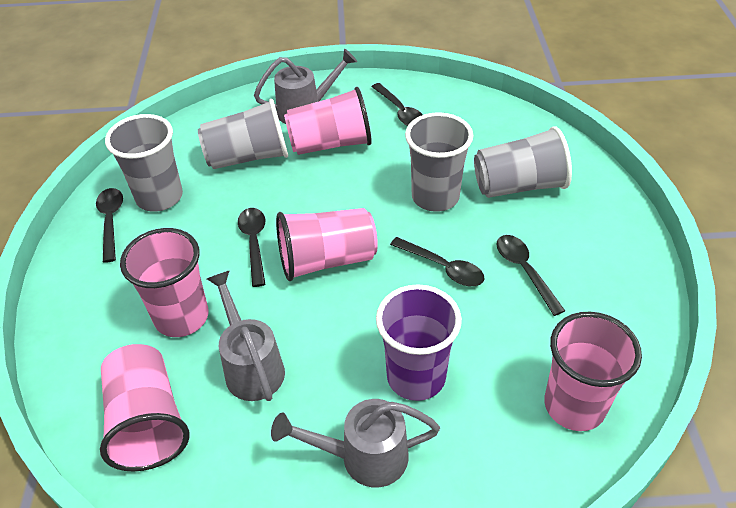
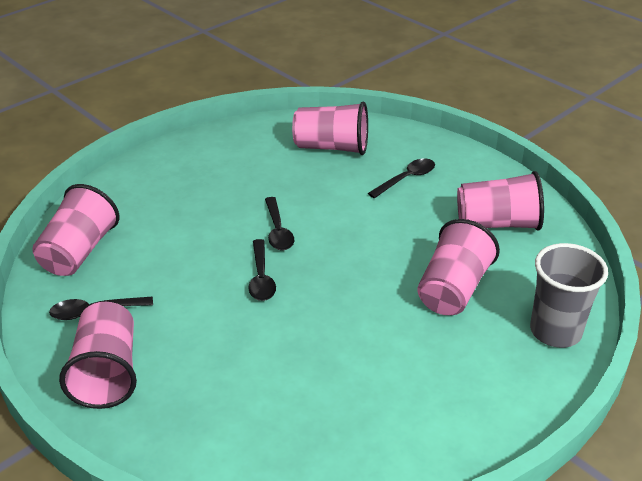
black spoon: [96,188,123,263] [238,208,265,287] [372,83,423,126] [390,237,484,286] [496,235,565,316] = 5 -> [49,297,153,320] [248,239,276,301] [265,197,294,250] [368,158,435,198] = 4
grey cup: [105,114,183,212] [198,99,288,169] [405,112,473,212] [474,126,572,198] = 4 -> [530,243,608,348] = 1
grey watering can: [207,270,285,401] [254,49,357,124] [271,399,440,488] = 3 -> none = 0
purple cup: [376,284,462,401] = 1 -> none = 0

